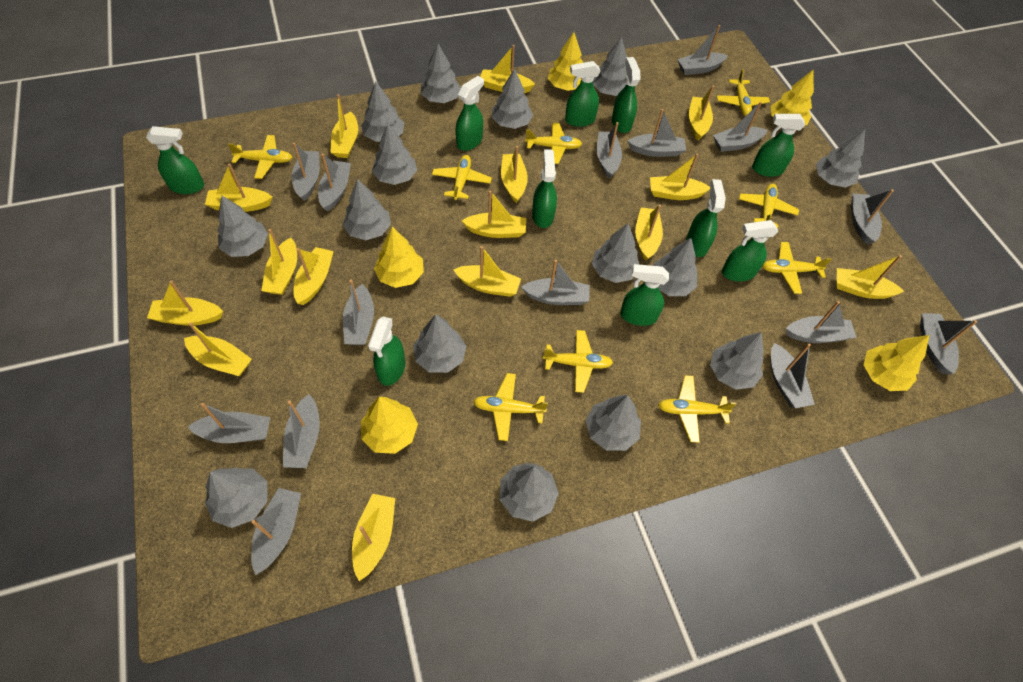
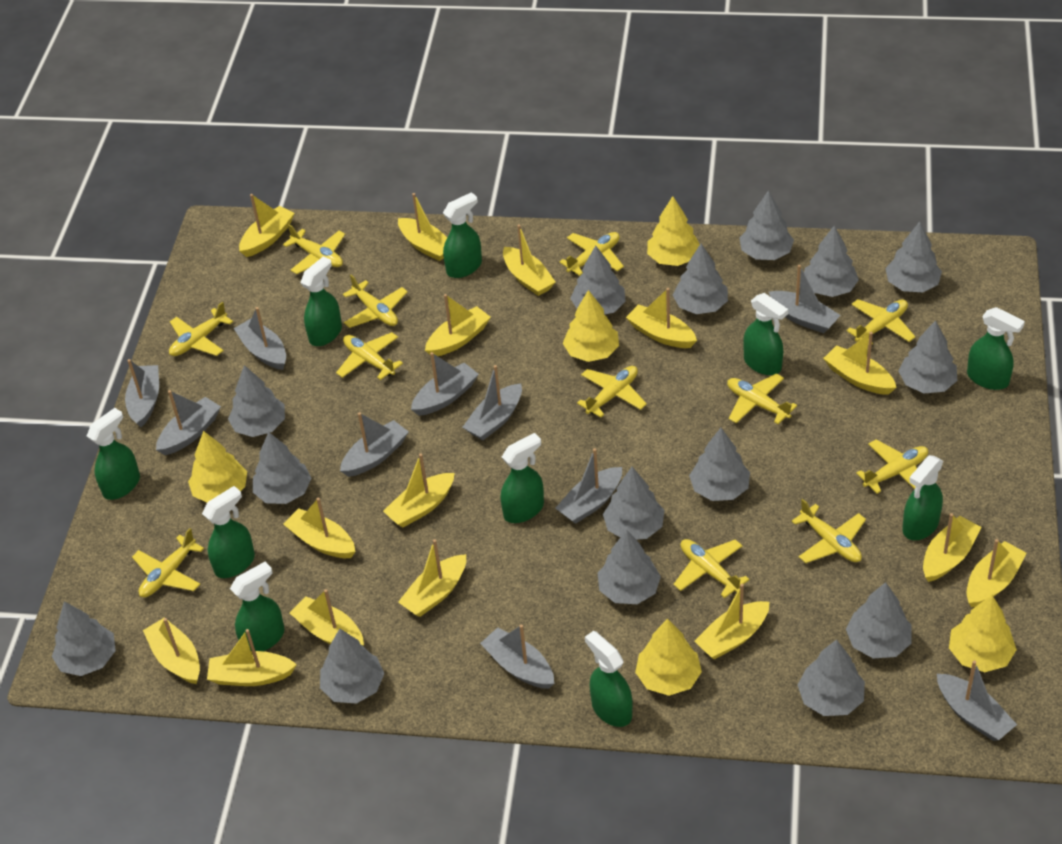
grey boat: [188,403,270,443] [251,488,301,575] [283,394,320,468] [291,143,320,201] [318,154,351,212] [343,280,374,345] [521,260,590,305] [597,122,622,179] [627,109,686,157] [677,25,728,75] [713,101,768,152] [771,343,815,408] [786,301,857,343] [851,189,894,245] [920,313,977,374] = 15 -> [125,359,159,427] [156,390,221,455] [234,307,286,370] [340,412,409,477] [411,352,479,416] [462,365,522,440] [480,625,554,689] [555,448,622,524] [769,265,841,333] [937,660,1017,741] = 10
yellow plane: [228,135,292,179] [432,155,492,200] [473,373,548,441] [525,122,582,164] [543,330,613,393] [658,375,736,443] [716,69,770,116] [739,183,799,229] [763,242,832,294] = 9 -> [132,528,204,597] [169,302,233,356] [283,224,345,274] [336,332,403,380] [343,275,408,328] [559,232,624,276] [577,366,647,418] [673,539,749,598] [727,373,797,424] [792,499,866,563] [847,299,915,344] [856,439,928,494] = 12

